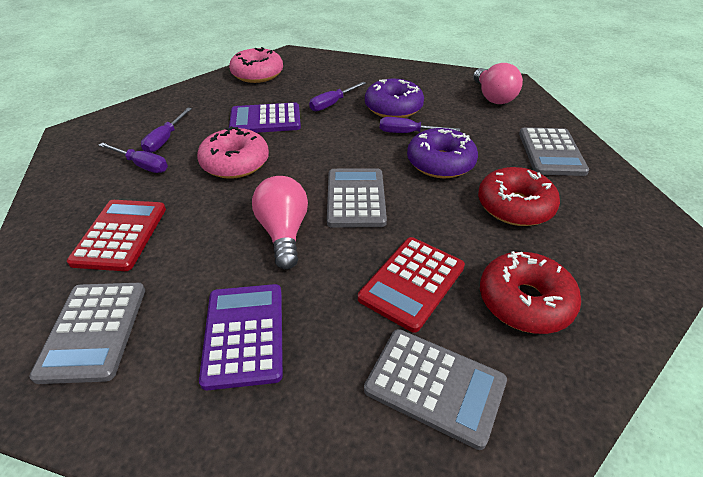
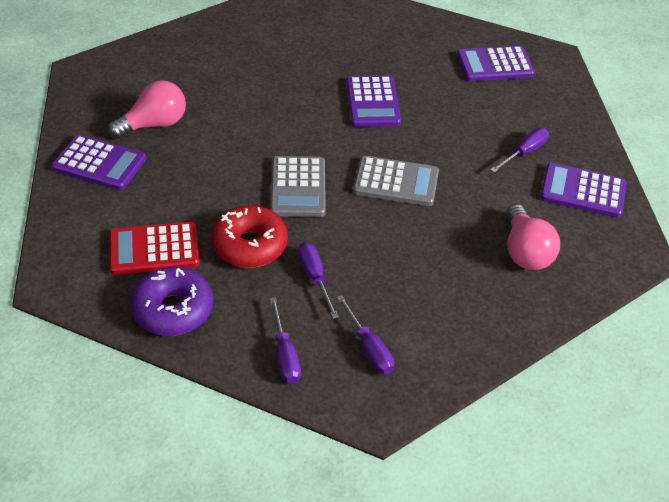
grey calculator: [29,283,145,384] [327,168,387,228] [364,329,507,450] [519,127,589,176] = 4 -> [270,156,326,217] [353,156,439,206] = 2
pink donut: [197,126,269,179] [229,47,283,83] = 2 -> none = 0
purple calculator: [199,284,283,390] [229,102,301,133] = 2 -> [52,135,146,190] [346,76,401,127] [457,46,535,81] [540,163,626,218] = 4
purple donut: [365,79,424,118] [407,128,478,178] = 2 -> [130,267,213,336] = 1
red calculator: [67,200,166,271] [358,237,465,333] = 2 -> [109,222,199,275] = 1
red donut: [478,167,560,226] [480,251,581,334] = 2 -> [211,205,288,268] = 1

